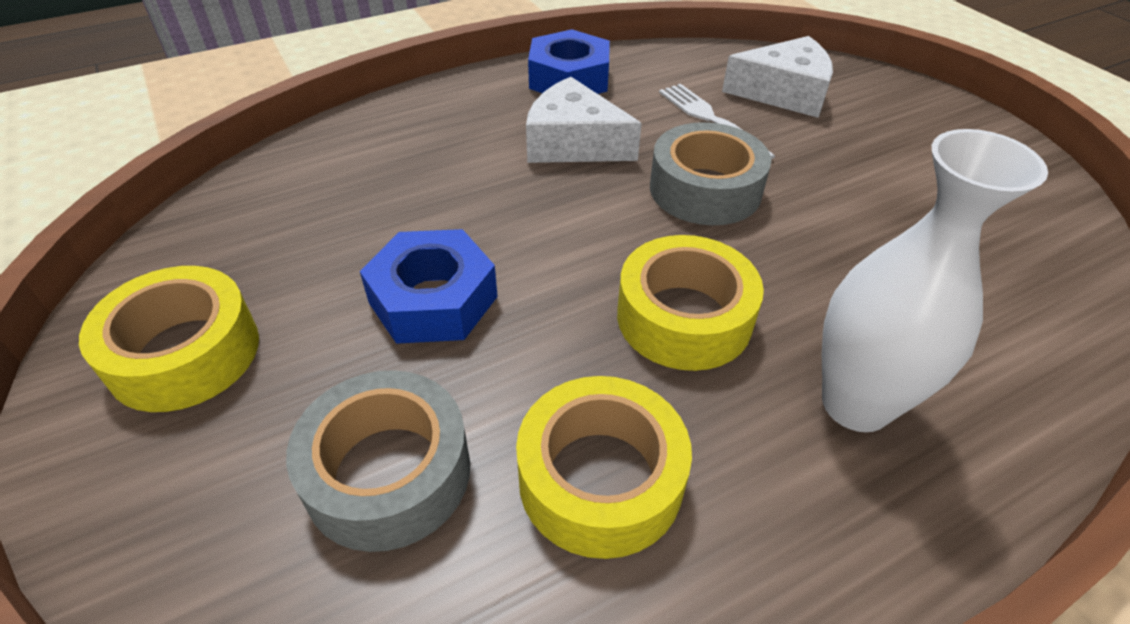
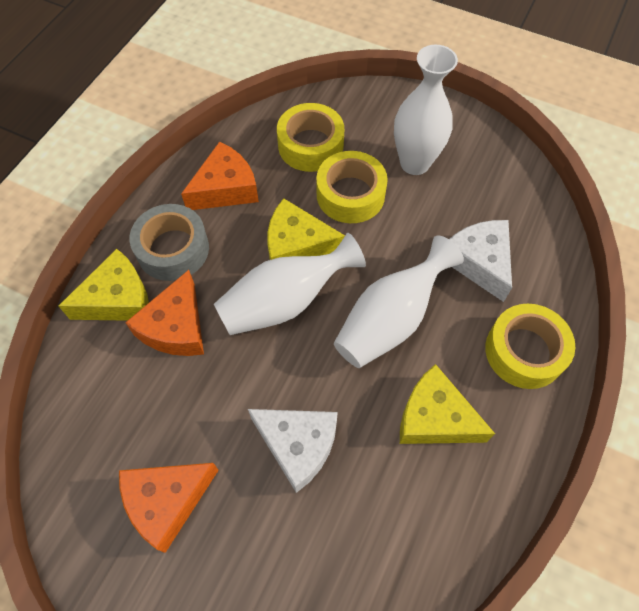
blue nut: [360,229,498,344] [528,29,610,94] = 2 -> none = 0
grey tape: [286,370,470,552] [650,122,771,225] = 2 -> [129,204,209,281] = 1
orange cheese: none = 0 -> [119,463,219,553] [125,270,204,356] [181,141,259,210] = 3
white fork: [659,84,775,159] = 1 -> none = 0
white vase: [822,129,1048,432] = 1 -> [214,233,366,335] [334,235,464,368] [394,45,458,175] = 3
yellow cheese: none = 0 -> [59,249,149,321] [268,198,345,260] [400,364,495,444] = 3

